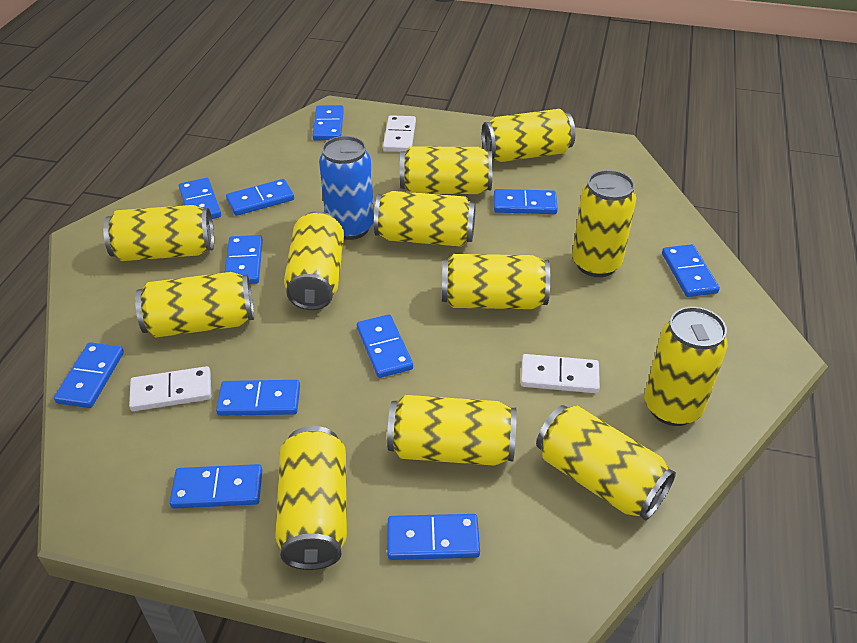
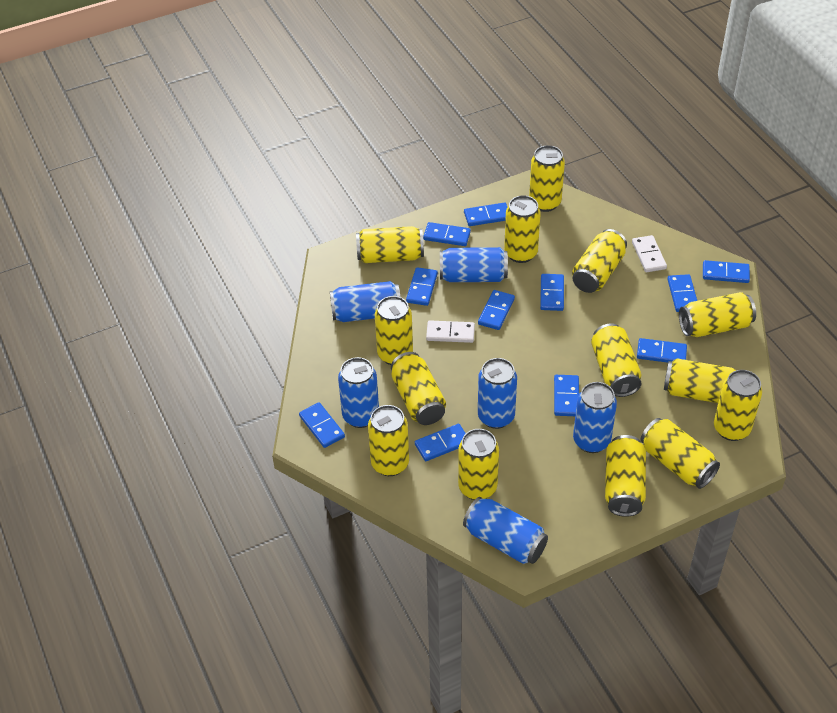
blue can: [319,136,374,240] = 1 -> [330,281,400,322] [338,357,379,428] [440,247,508,282] [463,497,548,564] [478,358,517,429] [573,382,617,453] = 6
white domino: [129,366,211,411] [383,115,416,152] [521,354,600,393] = 3 -> [426,320,475,343] [632,235,667,272] = 2
yellow can: [103,205,214,261] [135,272,254,337] [275,426,347,570] [284,211,344,310] [374,191,476,247] [387,395,517,466] [400,146,493,194] [442,254,550,309] [482,109,575,162] [536,405,676,520] [572,170,636,277] [644,307,728,426] = 12 -> [356,226,424,263] [368,405,409,476] [375,296,413,365] [391,352,446,425] [458,429,499,500] [504,195,541,263] [529,145,565,212] [572,229,627,293] [591,323,642,397] [605,435,646,517] [640,418,720,489] [664,358,736,403] [679,292,756,337] [714,370,762,441] = 14

